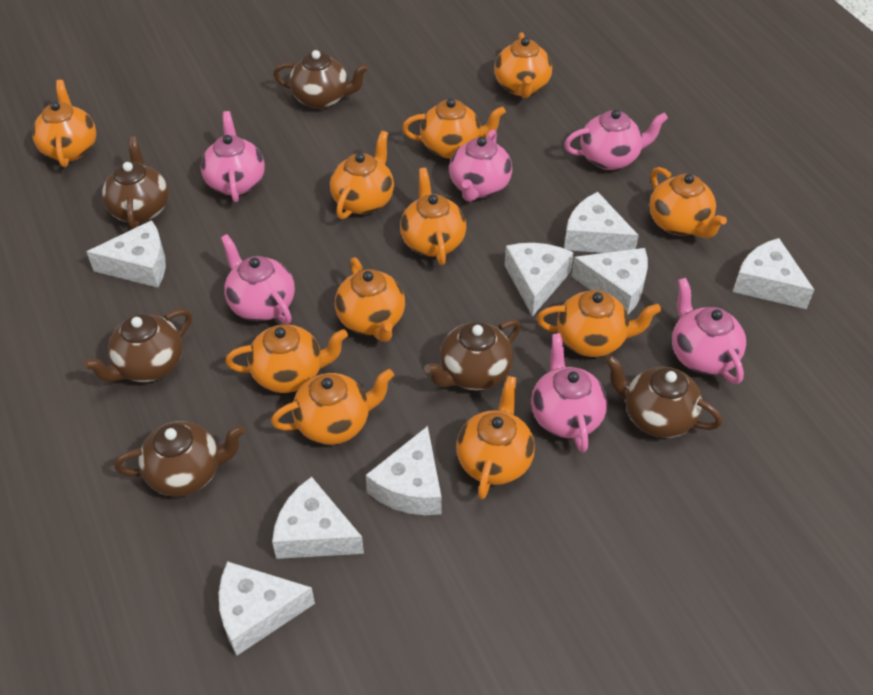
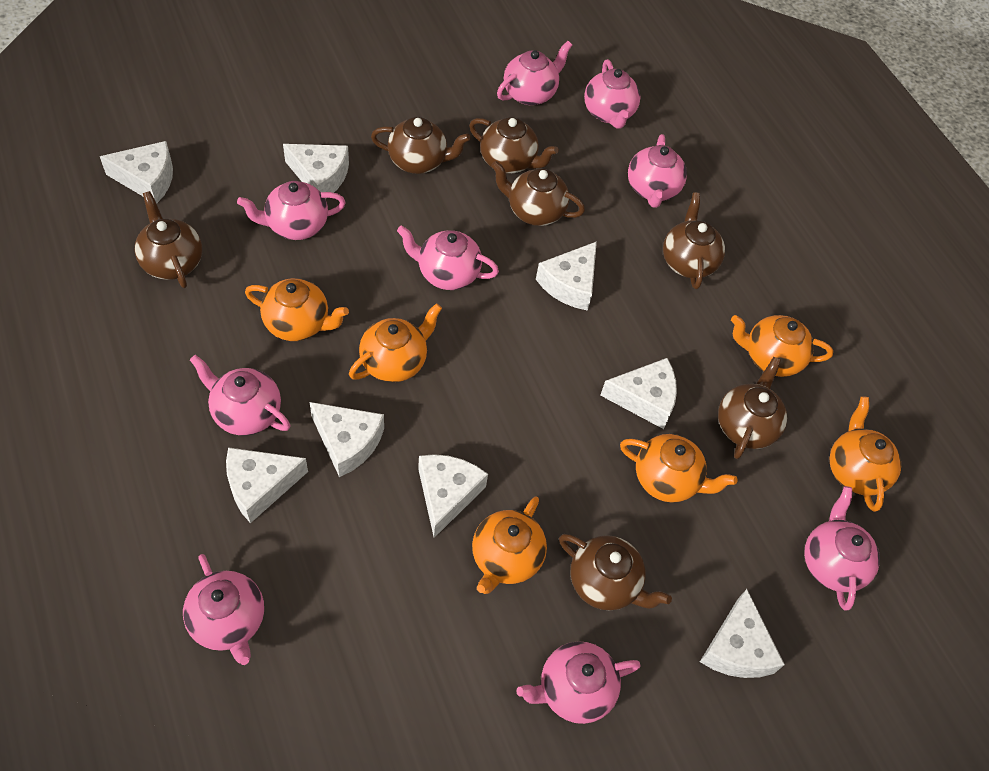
brown teapot: [82,309,192,382] [102,136,169,230] [114,421,245,497] [273,50,369,109] [424,319,521,390] [605,355,722,438] = 6 -> [134,191,202,288] [371,117,470,174] [469,117,559,173] [491,161,585,226] [559,534,672,610] [663,193,725,289] [718,357,787,459] = 7
orange teapot: [32,80,96,167] [225,324,348,393] [271,369,394,445] [330,131,394,219] [335,257,405,342] [400,168,466,265] [402,98,506,159] [456,376,535,499] [494,33,552,98] [537,290,661,357] [649,167,727,238] = 11 -> [245,278,349,341] [349,303,442,382] [472,496,547,594] [620,434,737,503] [731,315,833,377] [829,396,902,512] = 6
pink teapot: [201,111,265,202] [221,234,295,324] [449,129,512,202] [531,333,608,452] [564,110,668,170] [672,278,746,384] = 6 -> [183,554,264,665] [190,355,290,436] [237,181,346,240] [397,226,499,290] [497,41,572,105] [516,641,641,724] [584,59,641,129] [628,134,687,208] [804,486,880,610] = 9

